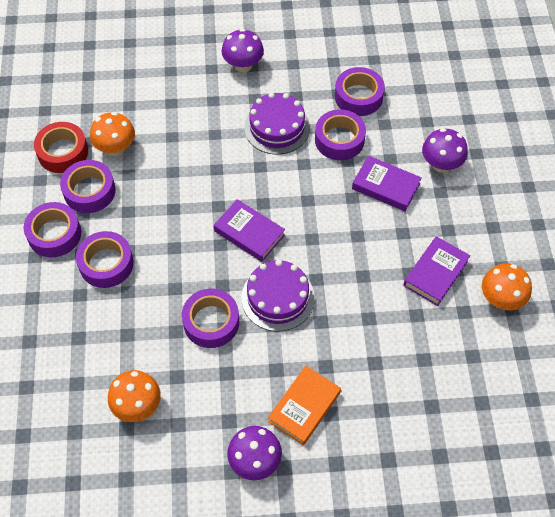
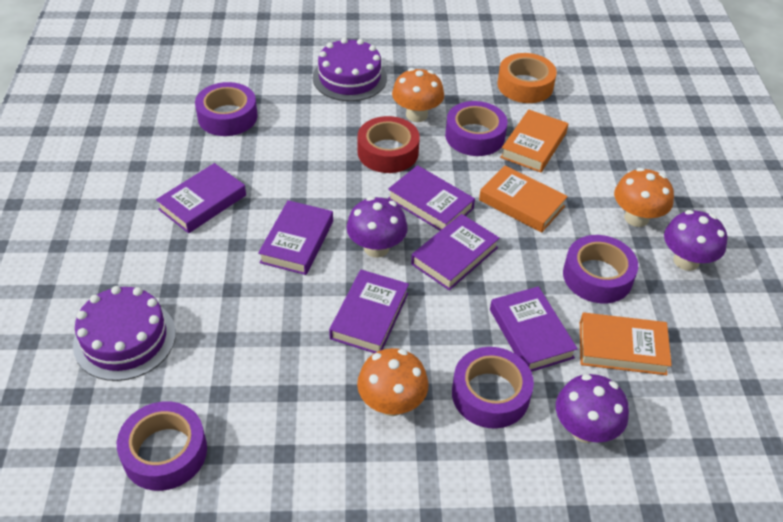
orange book: [268,366,341,445] = 1 -> [479,165,568,233] [500,109,568,172] [580,313,672,375] = 3
orange tape: none = 0 -> [497,53,557,103] = 1
purple book: [214,199,285,262] [352,156,422,211] [403,236,470,306] = 3 -> [156,163,246,233] [258,200,333,275] [329,270,409,353] [388,165,475,231] [411,214,500,290] [490,286,578,372] = 6
purple tape: [24,202,81,257] [60,160,116,213] [76,231,134,288] [182,289,239,348] [315,109,366,160] [335,67,385,116] = 6 -> [117,401,207,491] [195,82,257,136] [445,101,507,156] [452,347,534,429] [563,235,638,303] = 5

